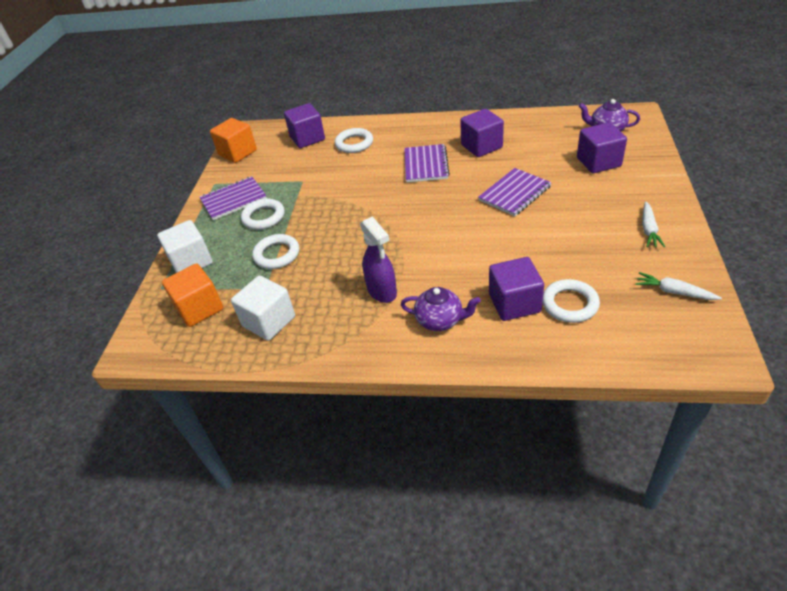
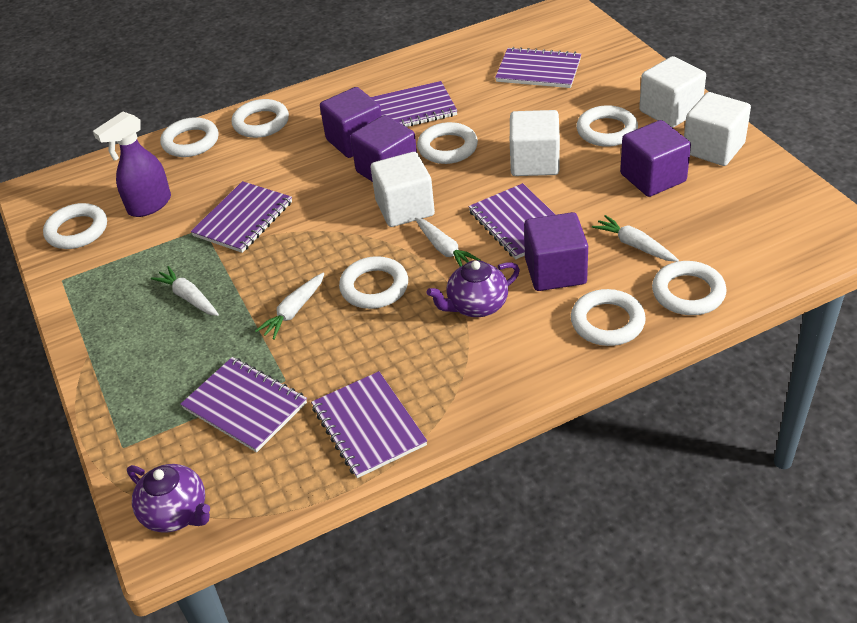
orange cube: [162,264,223,327] [210,118,257,163] = 2 -> none = 0
purple notebook: [199,176,267,220] [404,144,450,183] [478,168,552,216] = 3 -> [180,357,307,452] [191,181,292,253] [311,371,427,478] [371,81,458,127] [468,183,556,259] [495,47,581,88] = 6
white carrot: [635,272,722,300] [642,201,665,247] = 2 -> [151,266,219,316] [255,272,325,340] [415,218,481,267] [592,215,679,262] = 4
white cube: [157,220,213,273] [231,276,295,341] = 2 -> [371,152,435,227] [510,110,560,176] [639,56,706,128] [684,92,751,166] = 4
white ring: [241,199,285,230] [252,234,299,269] [335,128,373,153] [542,279,600,323] = 4 -> [43,203,107,249] [160,117,219,157] [232,99,289,138] [339,256,408,309] [417,122,478,164] [571,289,646,346] [576,105,638,147] [652,261,727,315] = 8

